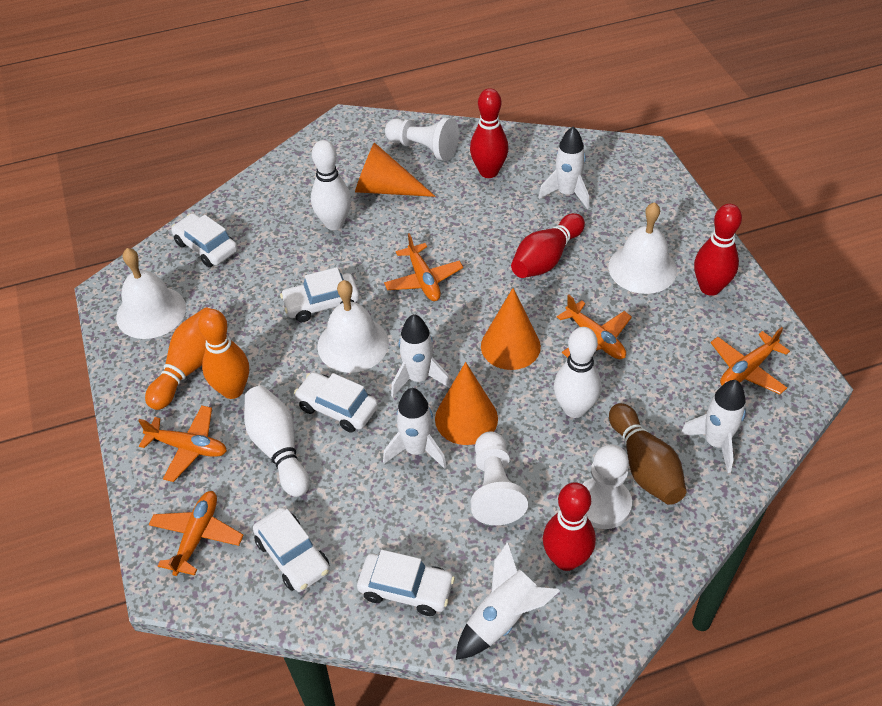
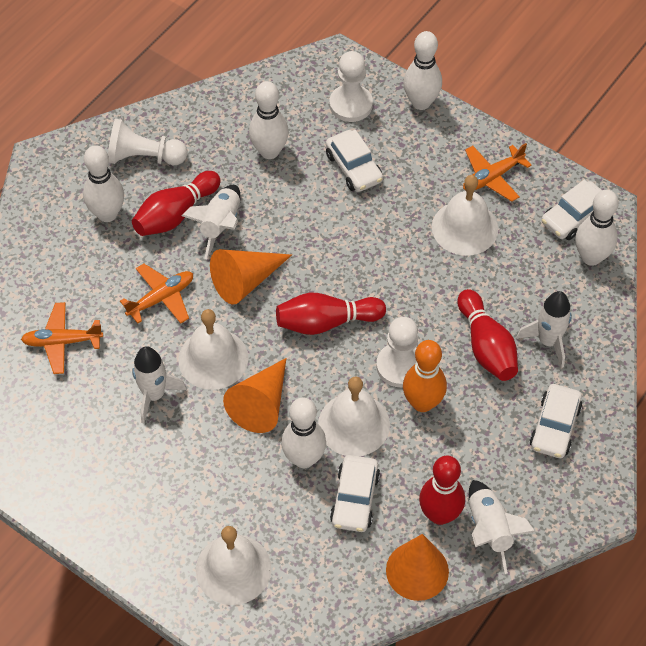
brown bowling pin: [609,403,686,505] = 1 -> none = 0
orange bowling pin: [145,308,210,410] [198,309,249,399] = 2 -> [403,340,447,412] = 1
orange plane: [138,406,227,482] [149,491,244,576] [384,233,463,301] [557,294,632,359] [711,327,790,394] = 5 -> [21,302,103,374] [120,264,193,324] [463,143,532,202] = 3
white bell: [116,248,186,339] [317,280,389,373] [608,202,677,294] = 3 -> [178,309,248,390] [196,526,271,605] [318,376,390,456] [432,175,498,256] = 4
white bowling pin: [244,386,310,497] [311,140,351,230] [554,327,601,418] = 3 -> [83,145,124,222] [249,81,289,159] [281,398,326,468] [403,31,442,110] [575,190,619,266] = 5
white car: [171,213,238,267] [253,507,330,592] [280,267,359,322] [294,372,378,432] [357,550,455,616] = 5 -> [326,130,383,192] [330,455,380,532] [529,384,583,458] [541,180,602,240] = 4
white rocket: [383,388,447,469] [391,314,451,397] [456,542,560,660] [538,126,589,209] [680,380,746,473] = 5 -> [132,346,187,424] [182,185,240,259] [469,480,536,574] [516,291,572,368] = 4

